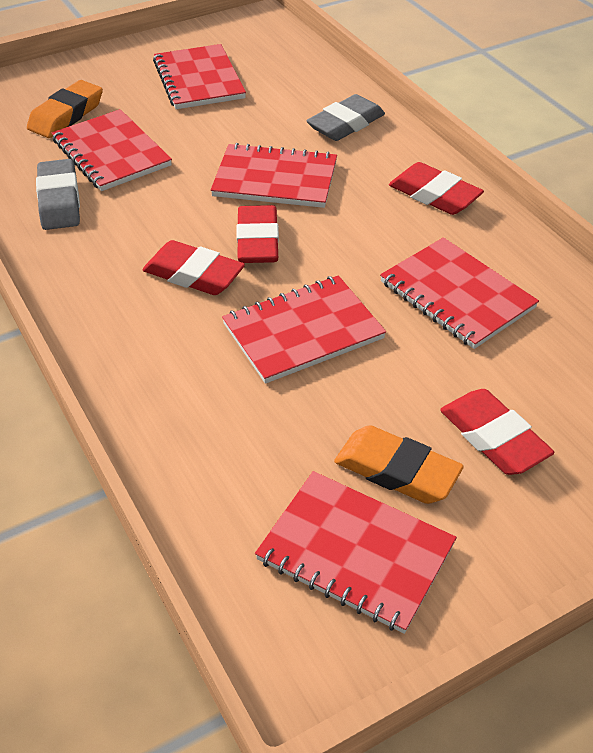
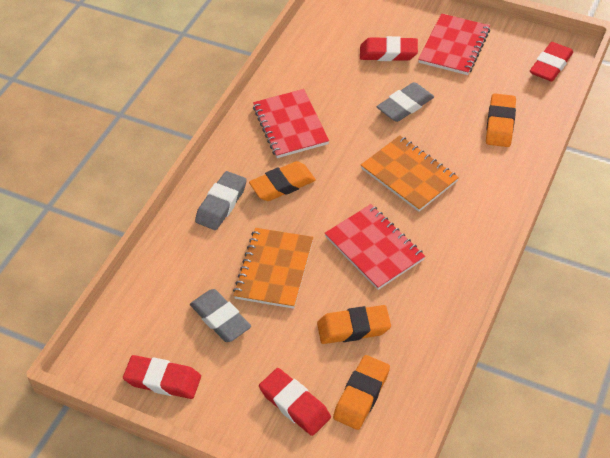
grey eraser: [36,159,80,230] [306,94,385,141] = 2 -> [190,289,251,342] [195,171,247,230] [377,82,434,122] = 3
orange eraser: [27,80,103,138] [334,425,464,504] = 2 -> [249,161,316,201] [317,305,391,344] [333,355,390,430] [486,93,516,147] = 4
orange notebook: none = 0 -> [233,228,313,309] [361,135,459,212] = 2
red notebook: [52,109,172,191] [153,44,246,109] [211,143,337,208] [222,275,386,384] [255,471,457,634] [380,237,539,349] = 6 -> [253,89,329,158] [325,204,425,290] [418,13,490,75] = 3

